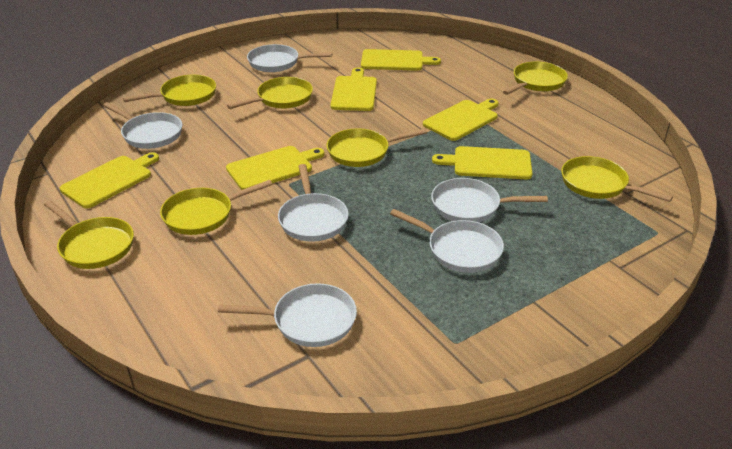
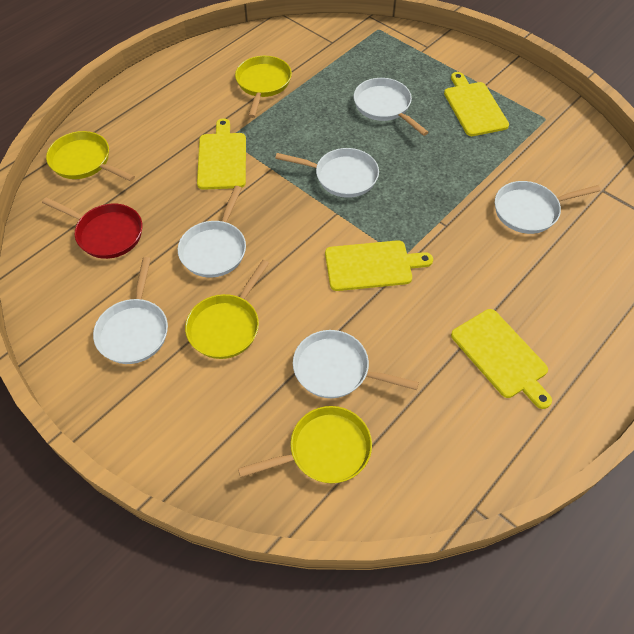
red pan: none = 0 -> [42,197,142,259] = 1
yellow cutting board: [60,152,159,208] [226,146,325,190] [330,68,377,111] [361,49,441,71] [423,99,499,141] [432,146,533,179] = 6 -> [197,118,246,190] [325,240,433,291] [444,72,509,136] [451,309,552,409] = 4
yellow pan: [44,200,134,269] [123,75,216,106] [160,180,273,235] [227,77,313,109] [326,128,427,167] [503,62,568,95] [561,156,673,202] = 7 -> [46,131,135,182] [185,260,269,359] [235,56,292,118] [238,406,372,483] = 4

